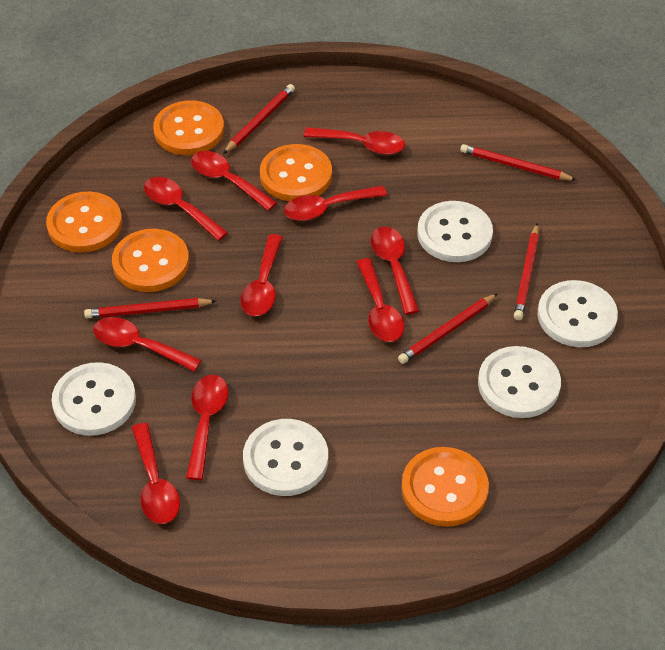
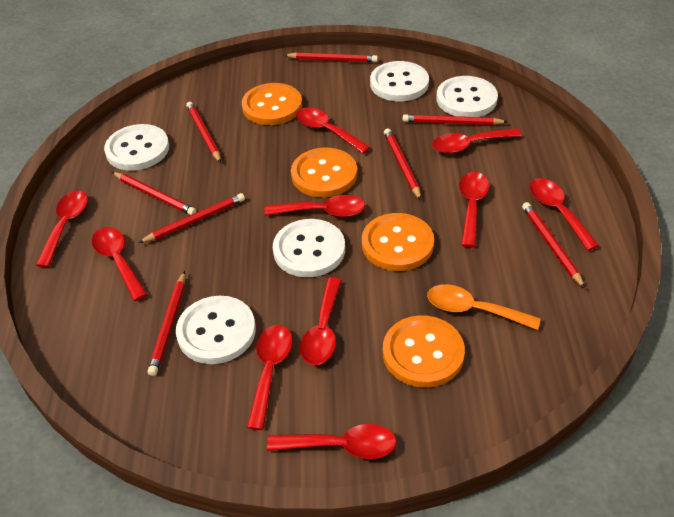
orange button: [46,191,122,252] [112,229,189,292] [153,100,224,155] [260,144,332,201] [401,447,489,527] = 5 -> [242,83,302,125] [291,148,357,197] [362,213,434,271] [383,315,465,388] = 4
orange spoon: none = 0 -> [427,284,541,330] = 1
red pencil: [84,298,216,318] [223,84,295,154] [398,293,498,364] [460,144,576,180] [514,223,539,320] = 5 -> [112,172,196,215] [138,193,245,243] [148,271,185,376] [186,102,221,163] [284,52,378,62] [384,128,421,200] [403,114,508,125] [522,202,585,289] = 8

